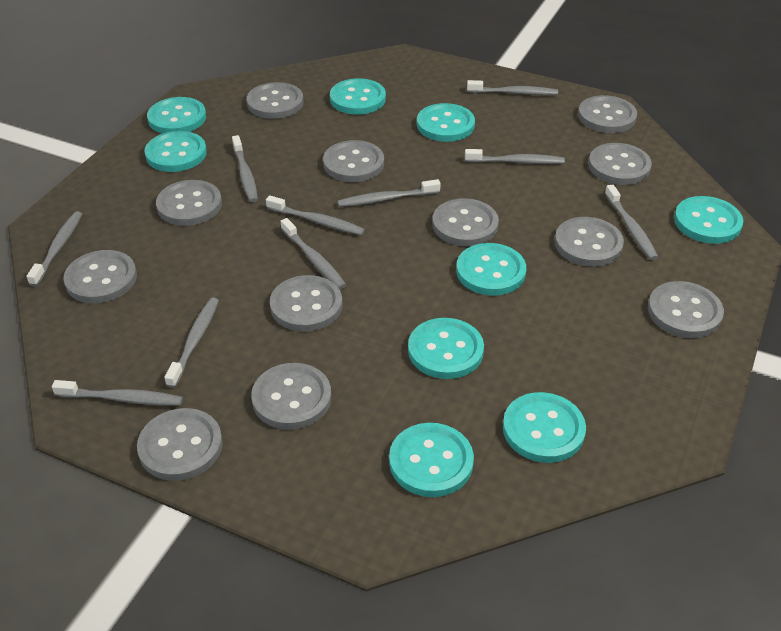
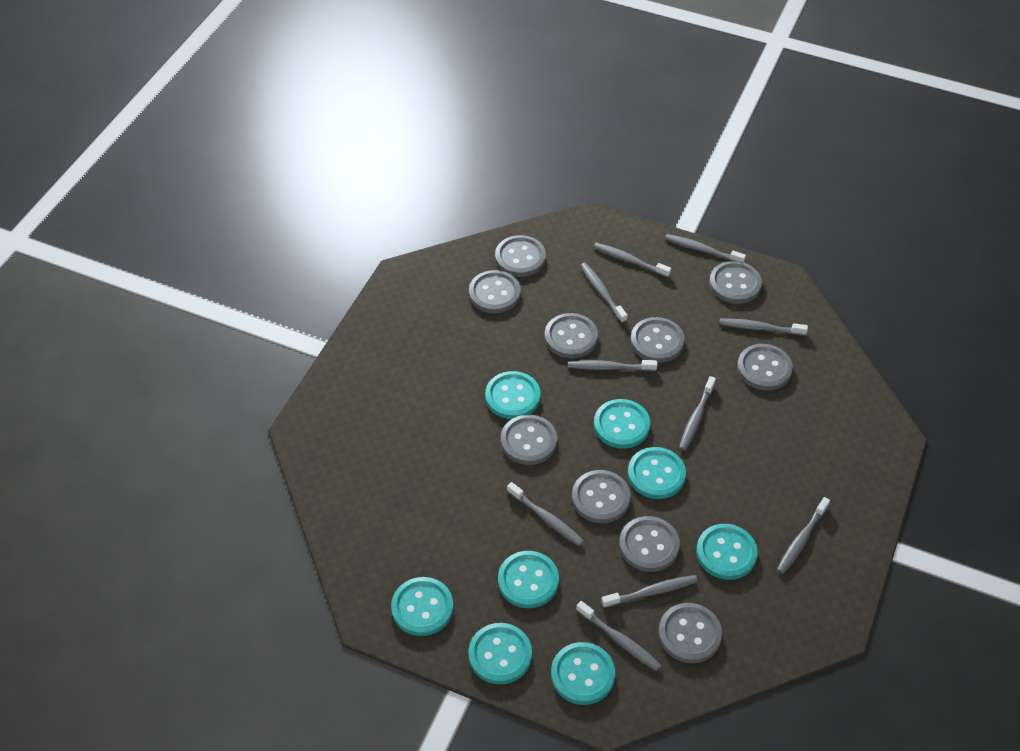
grey button: [64,250,137,303] [137,408,223,481] [156,180,222,226] [247,82,304,119] [251,363,331,430] [270,275,342,331] [323,140,384,182] [432,198,499,246] [555,217,624,267] [578,95,637,133] [588,143,652,185] [648,281,724,338] = 12 -> [469,270,521,313] [495,235,546,277] [501,414,557,465] [545,313,598,358] [572,470,631,523] [619,516,680,572] [630,317,685,363] [658,603,722,663] [709,261,762,304] [737,344,793,391] = 10
turquoise button: [144,131,207,172] [147,97,206,134] [330,78,386,115] [389,423,474,497] [408,318,484,379] [417,103,475,142] [456,243,526,296] [503,392,586,463] [674,196,743,244] = 9 -> [391,577,454,636] [468,623,532,685] [485,371,540,419] [498,551,559,608] [551,642,615,705] [594,399,650,449] [628,447,686,499] [696,524,758,580] = 8

